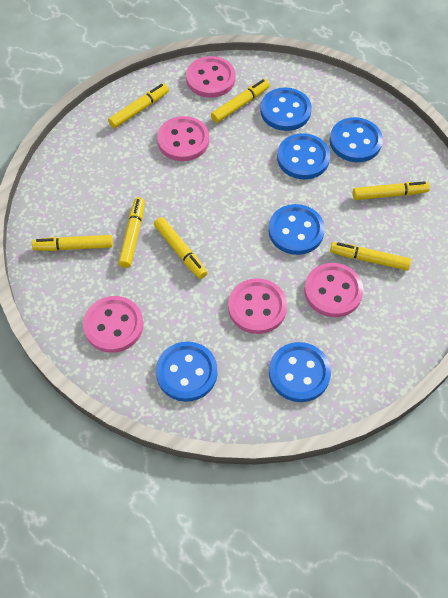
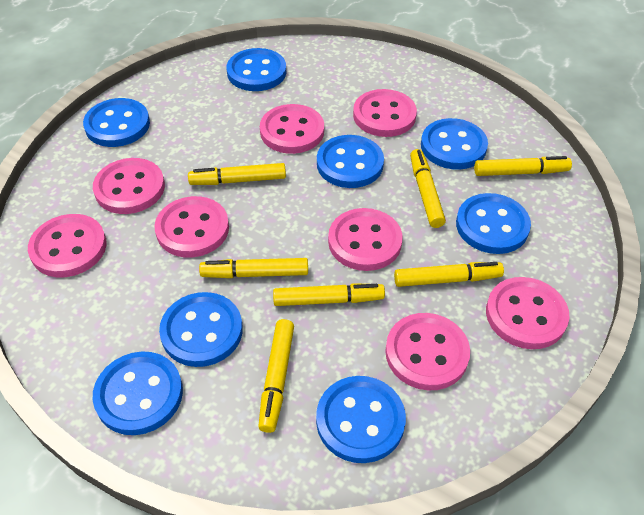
blue button: [156,342,218,402] [260,88,312,131] [268,204,325,255] [269,342,331,402] [277,133,330,179] [330,117,383,162] = 6 -> [83,98,150,147] [93,351,183,435] [159,292,243,367] [227,48,286,91] [316,376,406,463] [317,135,384,188] [421,118,488,170] [456,193,531,254] = 8
pink button: [83,296,144,353] [157,116,209,161] [186,56,235,98] [228,278,287,334] [304,263,364,317] = 5 -> [28,214,107,277] [93,158,165,214] [154,196,229,258] [260,104,324,154] [328,208,403,271] [353,89,417,137] [385,313,470,391] [486,277,569,349] = 8

